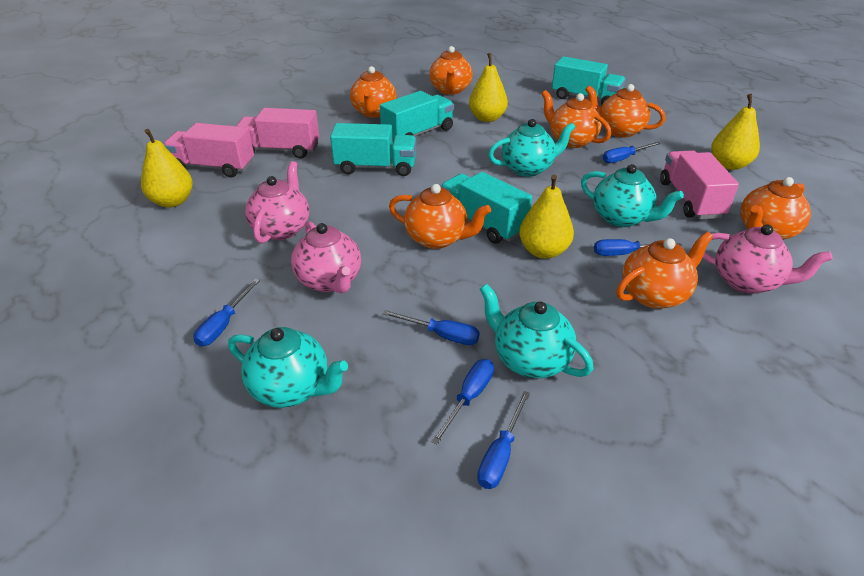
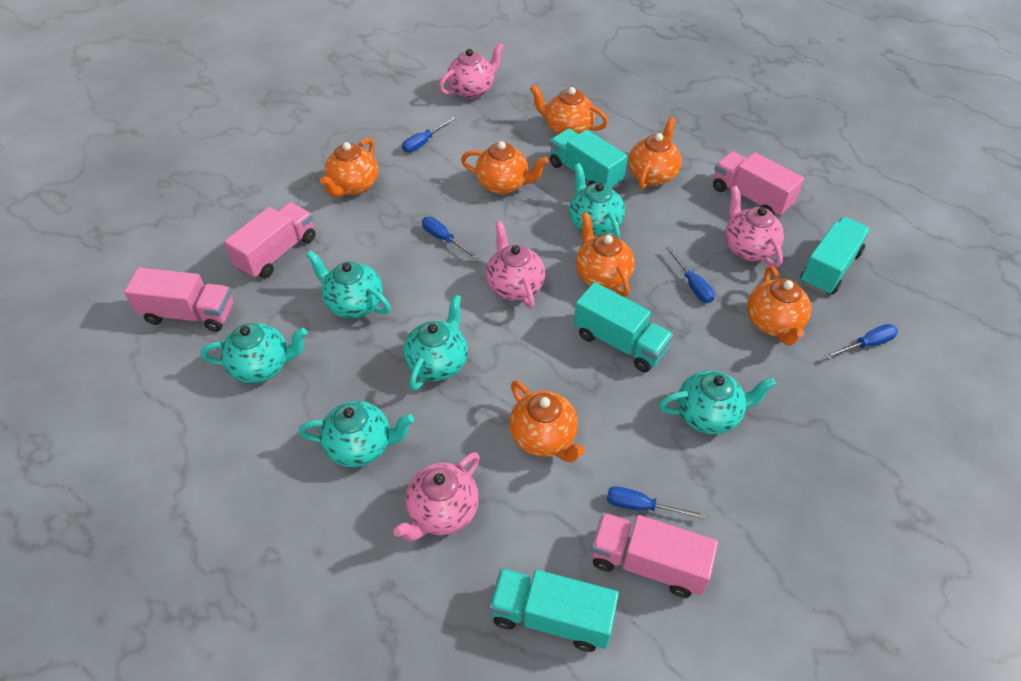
blue screwdriver: [193,279,260,347] [382,310,480,345] [431,359,494,445] [477,391,530,489] [594,239,682,256] [603,142,661,163] = 6 -> [402,117,455,153] [422,217,478,260] [607,486,705,519] [666,246,715,303] [825,324,898,359] = 5
pink teapot: [245,161,309,244] [291,221,361,293] [702,224,833,294] = 3 -> [393,452,480,541] [439,43,504,99] [486,221,545,309] [725,186,784,267] = 4
pink truck: [163,123,254,177] [237,108,319,159] [660,150,739,219] = 3 -> [124,267,234,332] [224,202,316,279] [591,512,718,598] [713,151,804,217] = 4
turquoise teapot: [228,327,348,408] [480,284,593,378] [488,119,576,177] [581,164,684,227] = 4 -> [200,323,307,383] [299,401,414,468] [306,251,391,319] [403,294,468,391] [569,163,625,238] [659,370,776,435] = 6
yellow pear: [141,129,193,208] [469,53,508,122] [519,175,574,259] [711,94,760,170] = 4 -> none = 0

